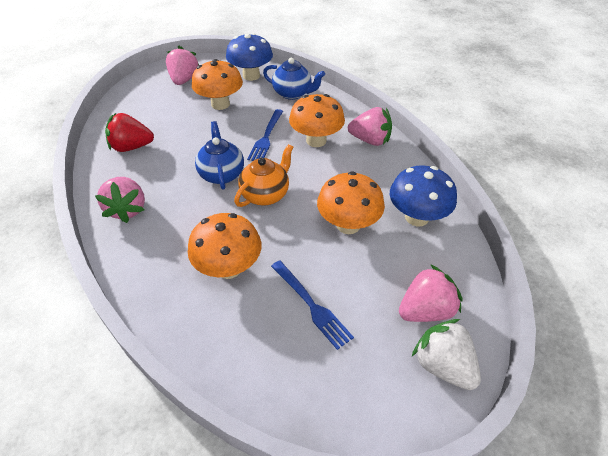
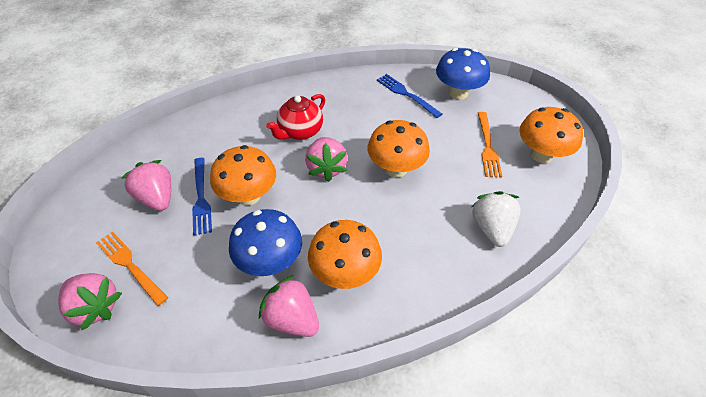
blue teapot: [195,121,244,189] [263,58,325,100] = 2 -> none = 0
orange fork: none = 0 -> [96,231,168,306] [478,112,502,177] = 2
orange teapot: [234,144,293,207] = 1 -> none = 0
red strawberry: [105,113,154,152] = 1 -> none = 0
red teapot: none = 0 -> [266,94,325,140] = 1

